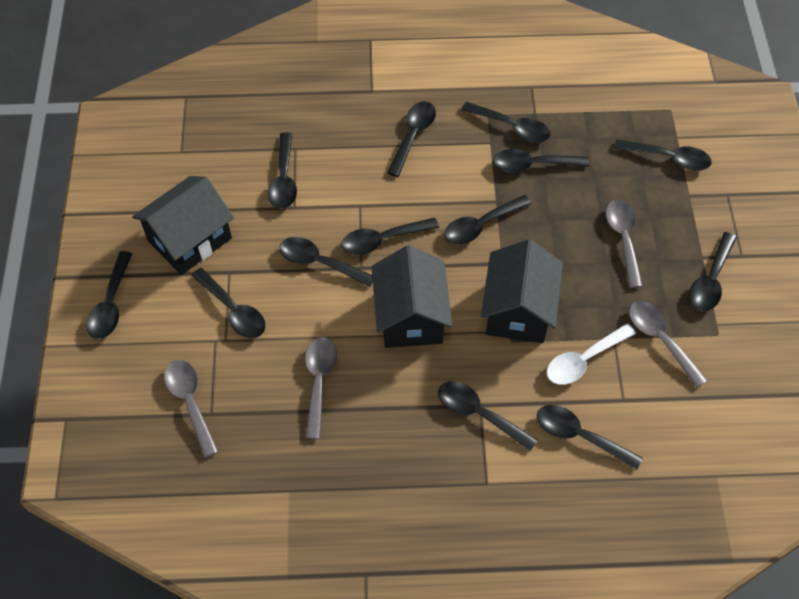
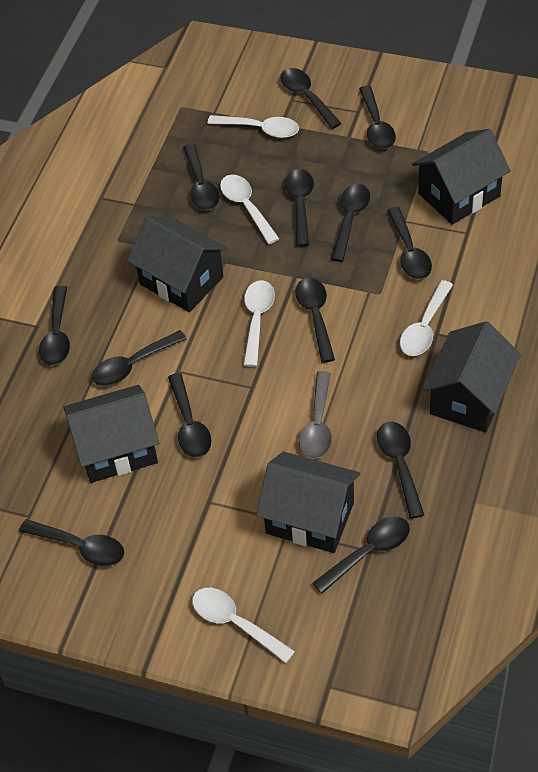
black house: [132,176,234,275] [372,245,452,348] [481,239,563,343] = 3 -> [63,385,159,483] [127,217,228,312] [256,452,360,553] [412,129,511,225] [422,321,521,433] = 5
grey spoon: [164,360,218,458] [305,337,337,439] [605,200,643,288] [629,301,708,388] = 4 -> [299,371,332,459] = 1
white spoon: [547,323,636,385] = 1 -> [192,588,295,663] [207,115,299,138] [220,175,279,244] [243,280,275,367] [400,280,453,356] = 5

